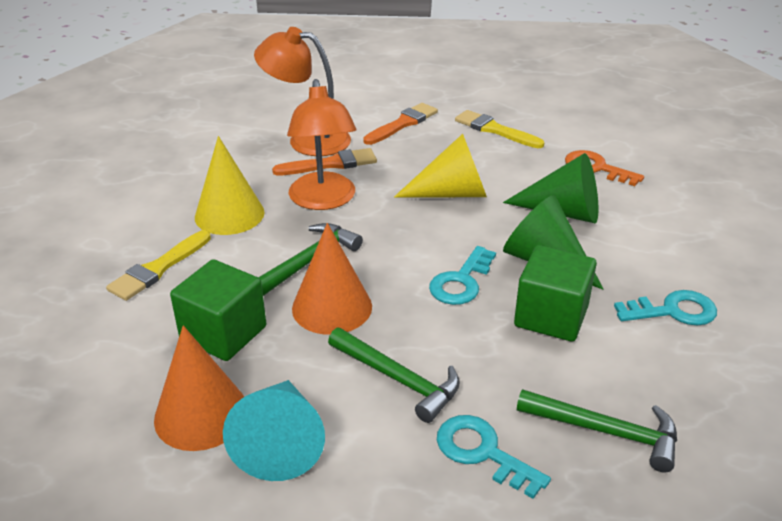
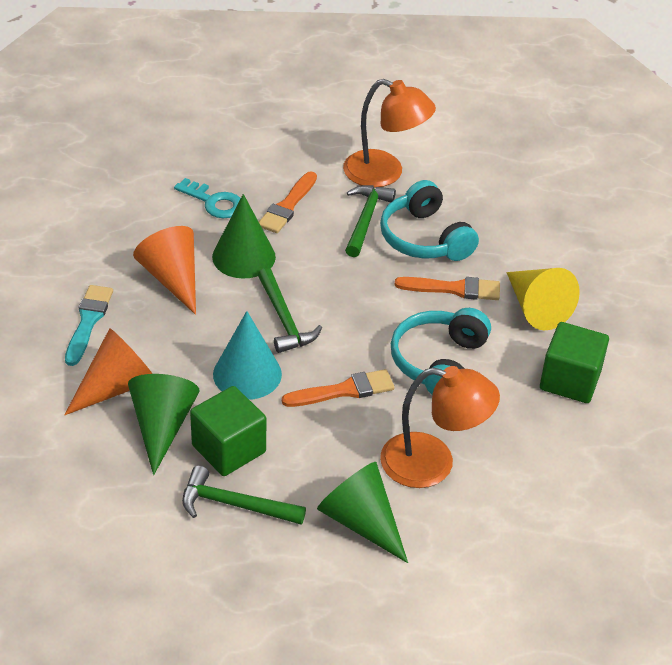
green cone: [503,153,598,223] [503,195,603,289] = 2 -> [128,374,200,475] [212,194,276,278] [317,462,408,563] = 3
orange brush: [272,148,377,175] [363,103,438,145] = 2 -> [259,171,317,233] [282,369,395,407] [394,277,500,300] = 3
orange key: [565,150,644,186] = 1 -> none = 0
turquoise brush: none = 0 -> [65,285,113,366] = 1
turquoise headphones: none = 0 -> [380,180,479,261] [391,308,491,394] = 2
turquoise key: [429,246,496,305] [437,415,551,499] [614,290,717,326] = 3 -> [174,178,241,218] = 1
yellow brush: [106,230,211,301] [455,110,544,148] = 2 -> none = 0
yellow cone: [195,136,265,235] [394,134,487,198] = 2 -> [506,268,580,331] = 1

